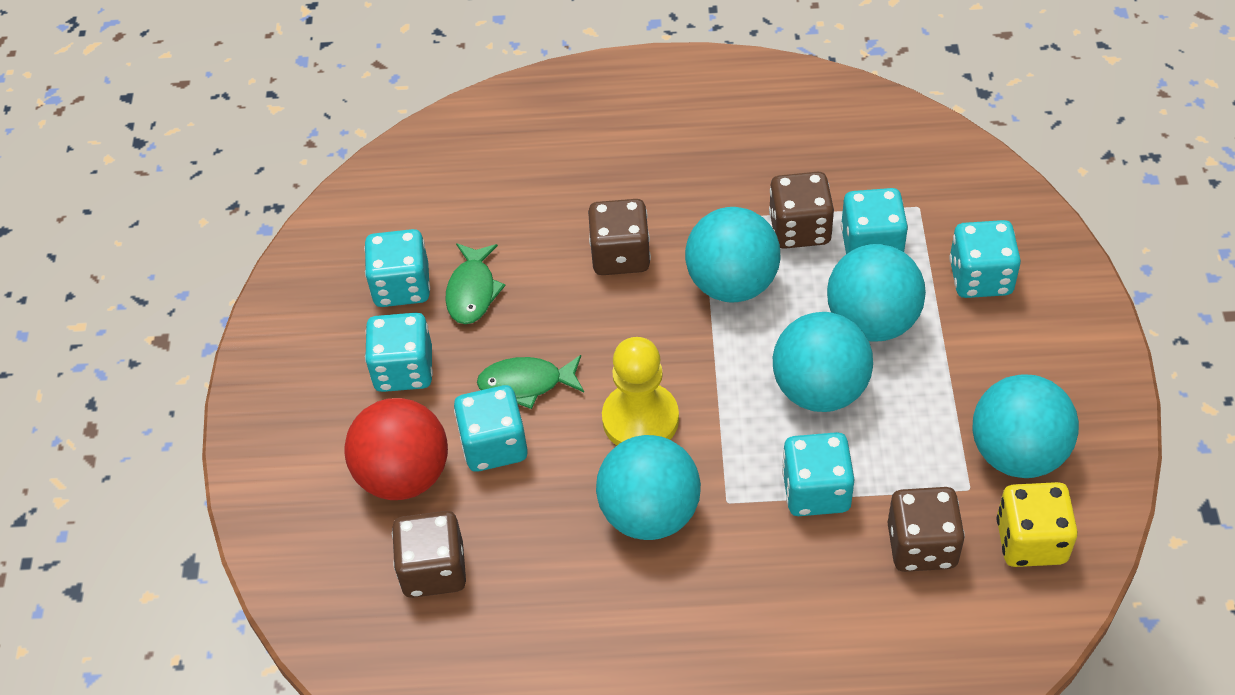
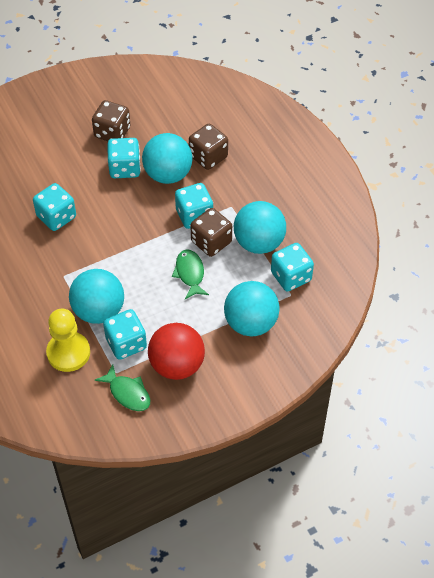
brown dice: [392,511,466,598] [588,199,651,275] [769,172,834,249] [887,487,965,572] = 4 -> [92,100,130,141] [189,124,228,170] [190,208,232,257] = 3
turquoise ball: [596,435,701,540] [685,207,781,302] [773,312,873,412] [827,244,926,342] [972,374,1079,478] = 5 -> [69,269,124,324] [142,133,192,184] [224,281,280,336] [234,201,286,254] = 4
turquoise dice: [364,229,430,307] [365,313,433,392] [454,385,528,472] [782,432,855,516] [841,188,908,254] [949,220,1021,298] = 6 -> [33,183,76,231] [103,309,147,360] [108,138,141,178] [175,183,213,229] [271,243,314,292] = 5
yellow dice: [996,482,1078,567] = 1 -> none = 0

